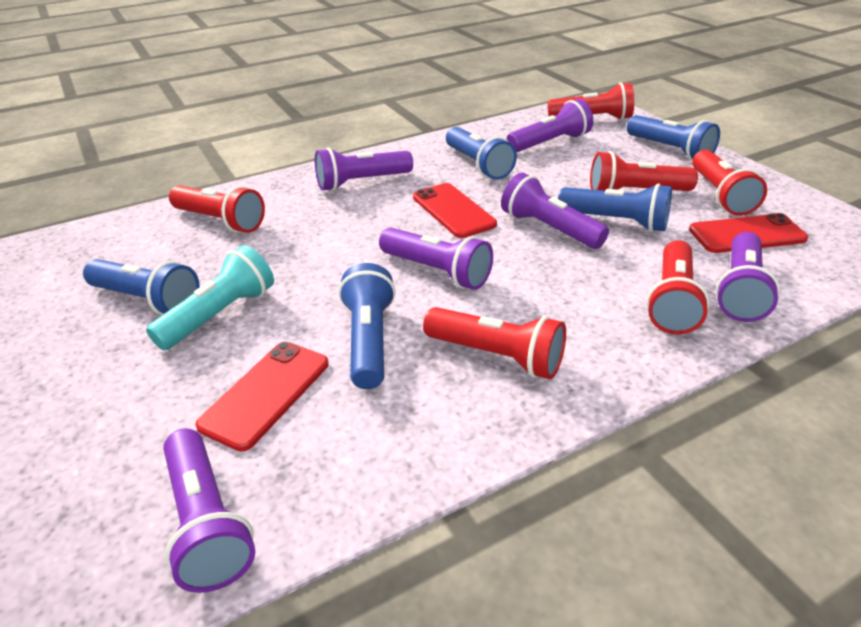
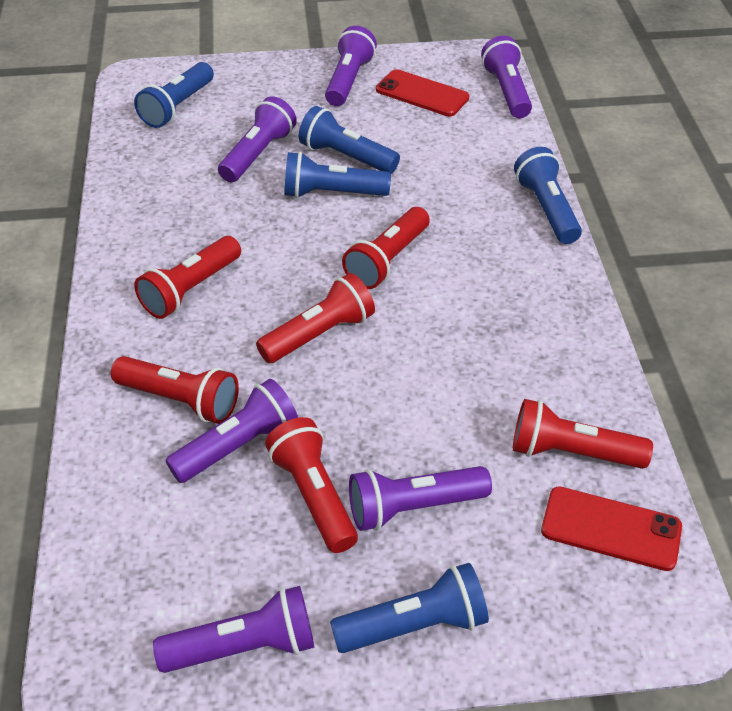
red phone: [195,342,329,452] [413,183,497,238] [689,213,808,253] = 3 -> [376,69,469,116] [541,486,682,571] = 2
turquoise flashlight: [146,245,274,350] = 1 -> none = 0

